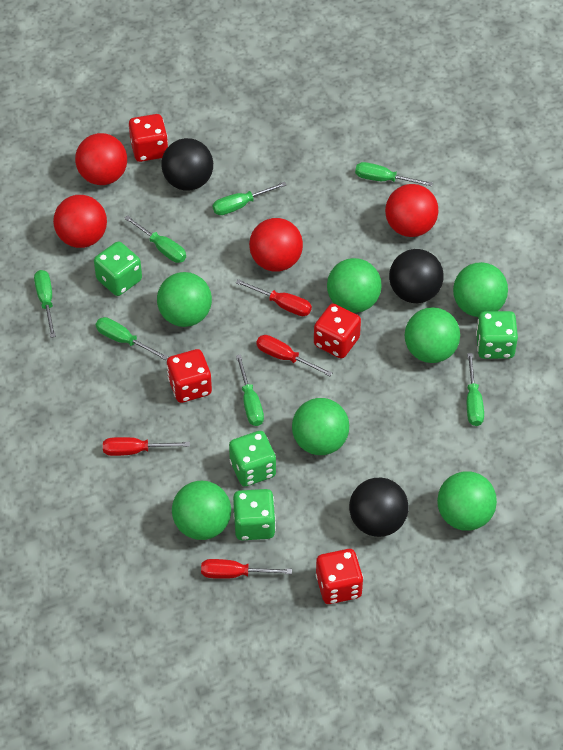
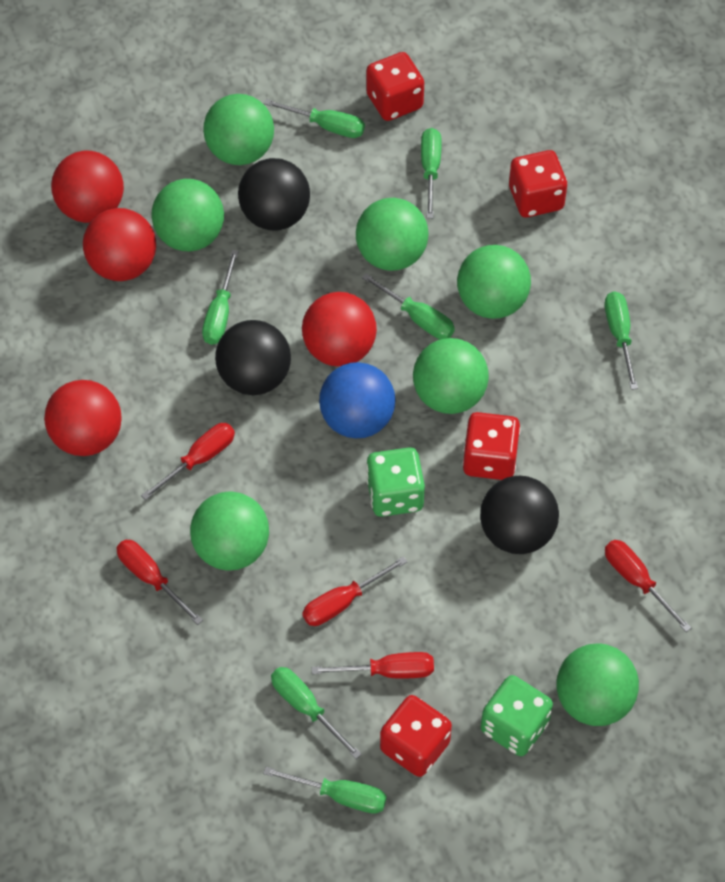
blue ball: none = 0 -> [319,362,396,438] = 1
green dice: [94,241,142,296] [229,431,276,486] [233,489,276,540] [476,311,518,359] = 4 -> [366,447,425,517] [481,675,553,756] = 2
red screwdriver: [103,437,190,456] [201,559,292,579] [236,279,312,316] [256,335,333,376] = 4 -> [116,540,203,625] [141,423,235,500] [302,556,407,626] [312,652,434,679] [605,540,691,632] = 5

